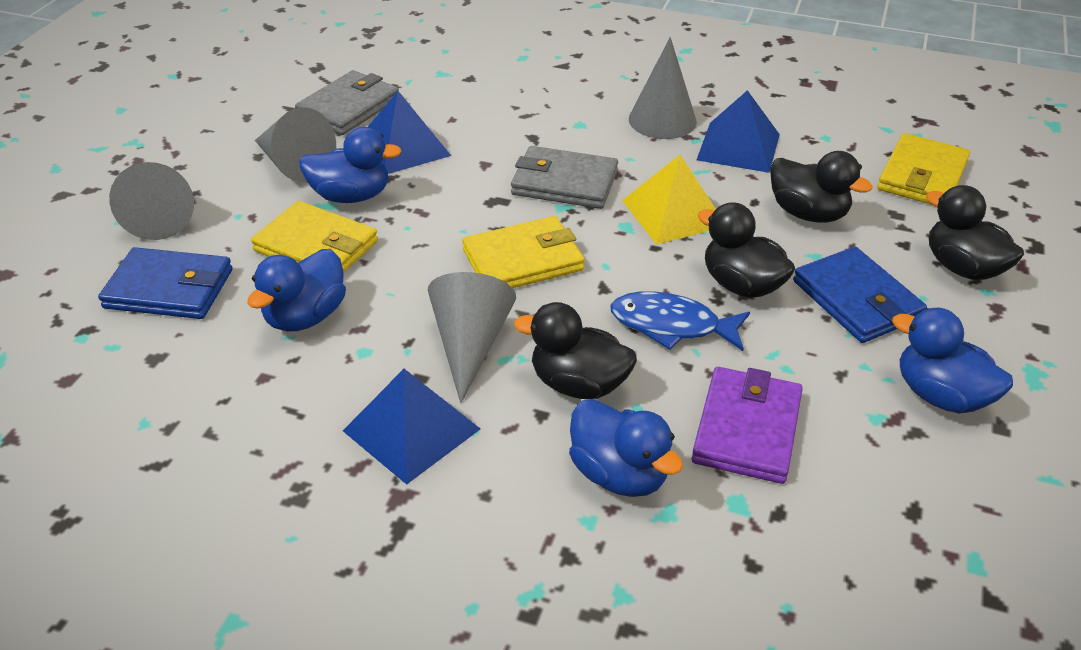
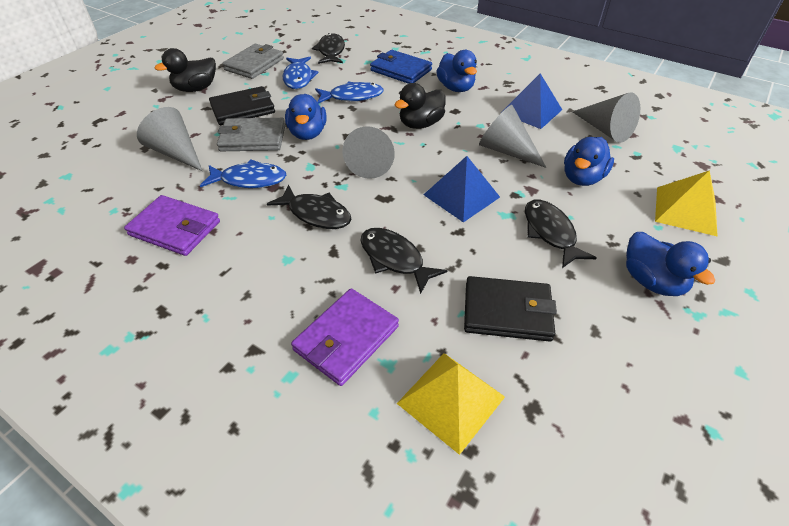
black duck: [514,302,637,399] [698,202,795,298] [770,151,873,223] [926,185,1024,280] = 4 -> [155,48,216,92] [395,83,446,129] = 2
black fish: none = 0 -> [267,185,351,229] [312,33,345,64] [361,228,447,294] [525,199,597,268] = 4
black wallet: none = 0 -> [209,86,275,125] [464,276,557,342] = 2
blue fish: [610,291,750,351] = 1 -> [200,160,286,188] [283,57,319,89] [315,82,384,104] = 3
blue pyramid: [343,369,480,485] [368,91,451,174] [697,90,780,173] = 3 -> [423,156,500,222] [501,73,562,129] = 2
blue wallet: [98,247,232,319] [793,247,927,343] = 2 -> [370,50,432,84] = 1
purple wallet: [692,367,803,484] = 1 -> [124,195,220,256] [291,288,399,386] = 2
yellow pyramid: [622,155,716,245] = 1 -> [397,353,505,455] [655,170,718,237] = 2
yellow wallet: [251,201,378,272] [462,216,584,288] [877,133,970,204] = 3 -> none = 0

